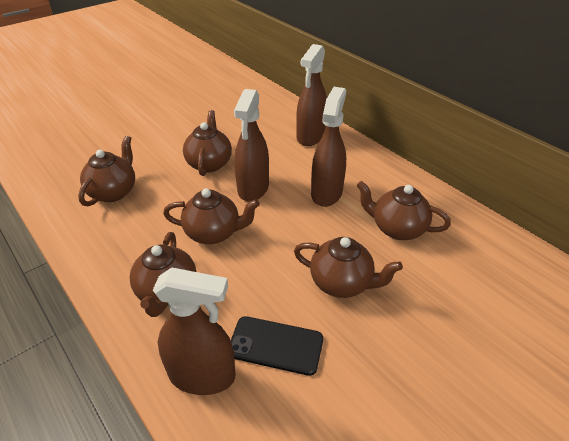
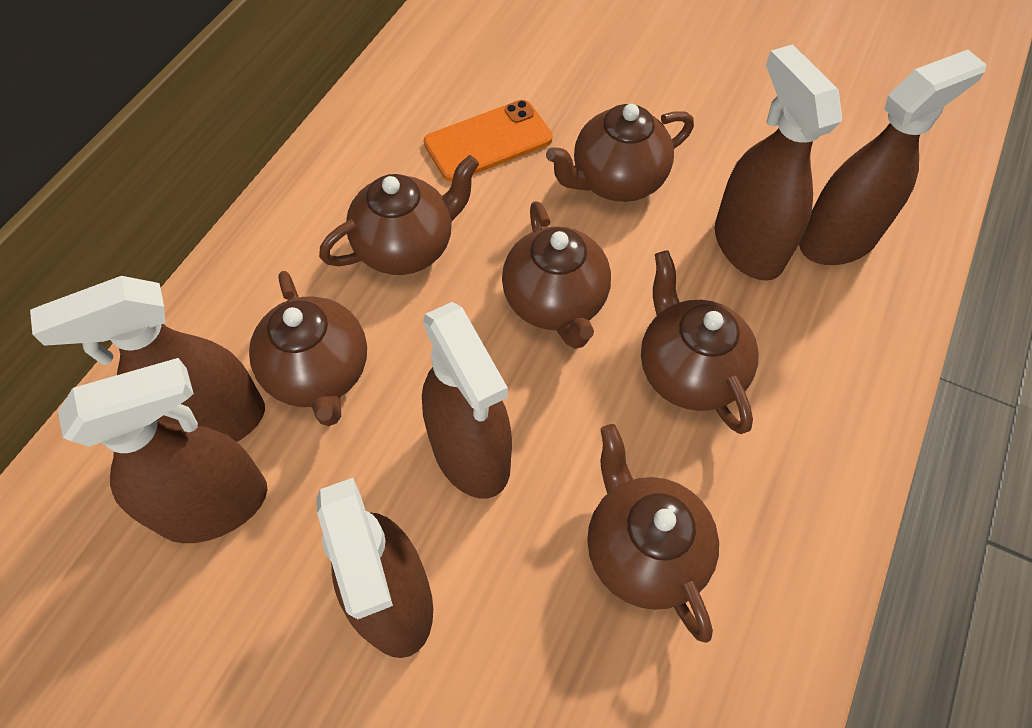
black phone: [231,316,323,376] = 1 -> none = 0
brown spray bottle: [153,267,235,395] [234,89,269,202] [296,44,327,146] [311,87,346,207] = 4 -> [30,276,265,442] [58,358,267,543] [316,478,433,658] [422,302,512,498] [715,44,842,281] [799,50,987,265] = 6
orange phone: none = 0 -> [424,100,553,182] = 1

